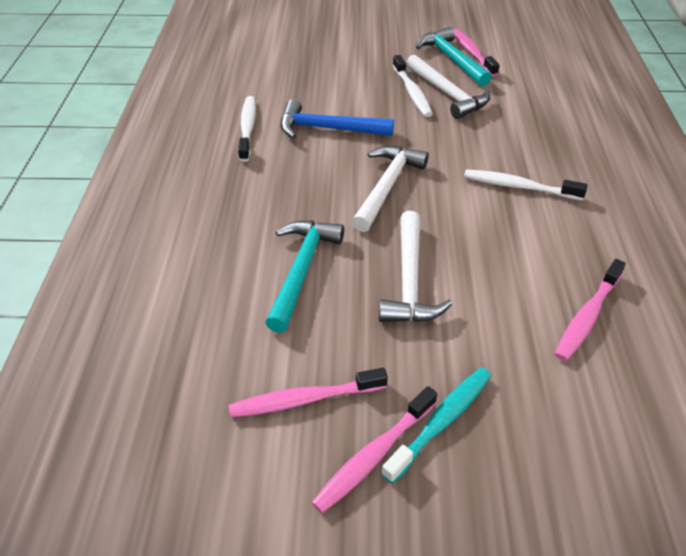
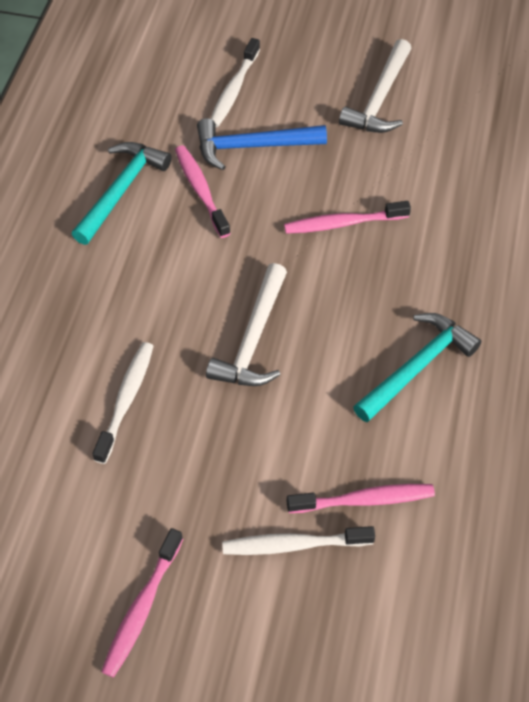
turquoise toothbrush: [381,367,491,484] = 1 -> none = 0
white hammer: [352,146,429,232] [379,211,452,322] [406,54,490,119] = 3 -> [206,263,287,386] [339,39,412,133] = 2

